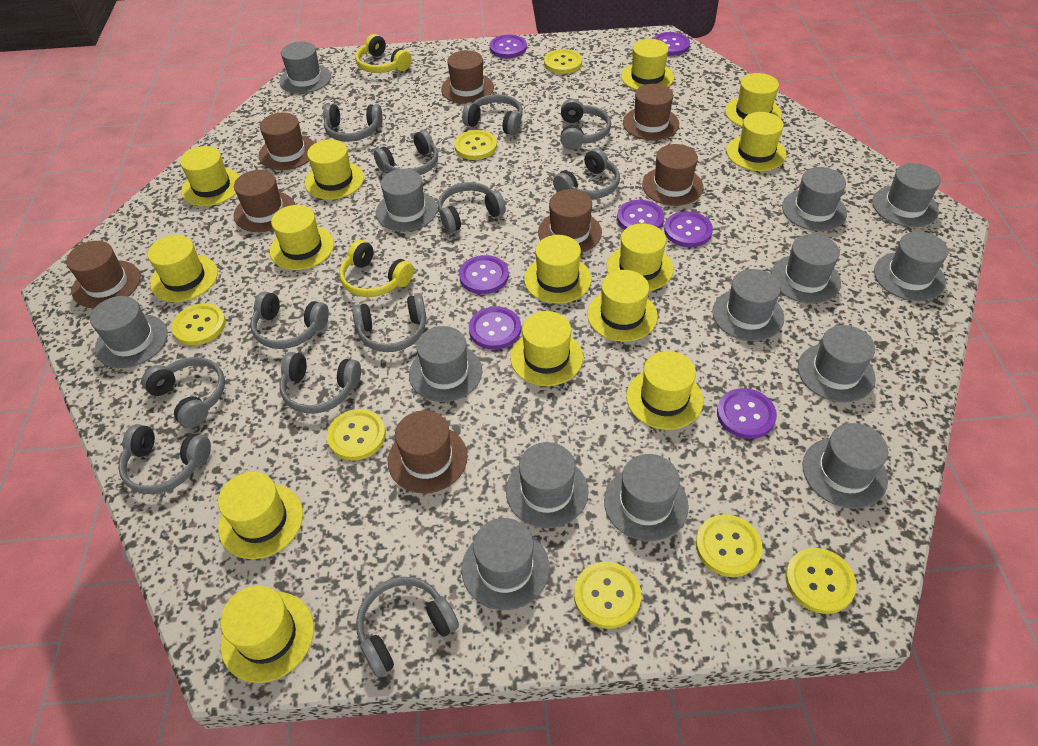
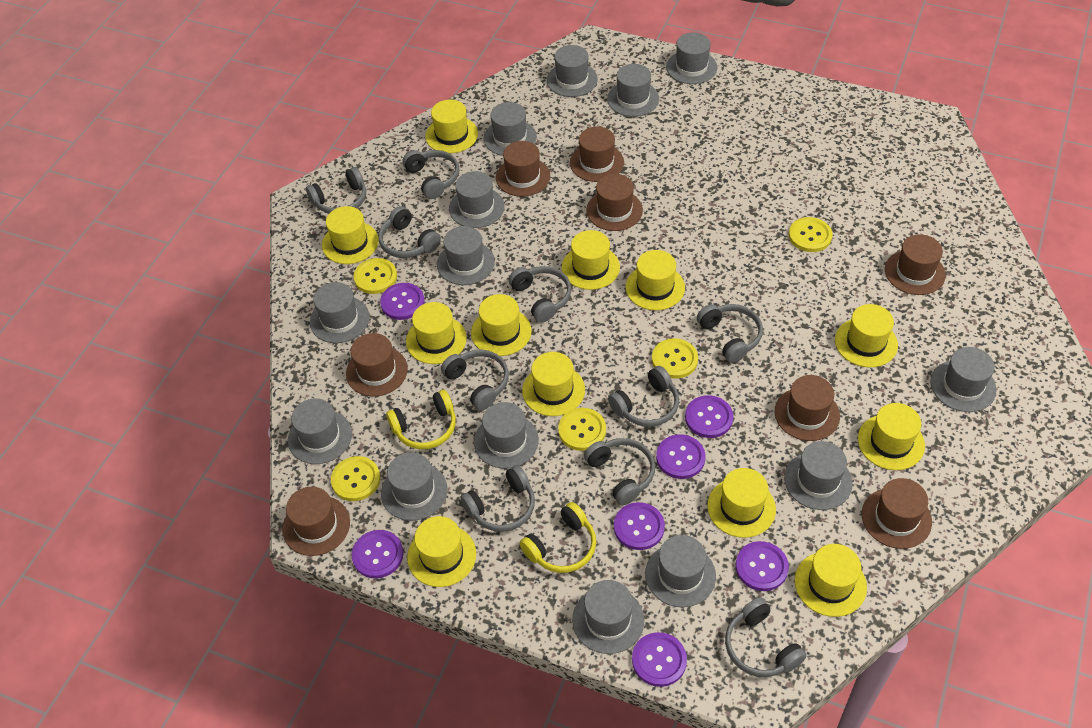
grey headphones: [118,424,211,494] [141,357,225,428] [250,291,329,349] [280,352,361,414] [323,104,383,142] [352,294,427,352] [356,577,459,677] [374,130,438,175] [438,182,506,233] [462,94,523,135] [553,148,620,199] [561,99,611,150] = 12 -> [306,167,366,214] [378,206,441,258] [402,150,459,199] [441,350,509,410] [461,465,535,532] [509,266,571,322] [584,438,655,506] [608,366,679,427] [697,304,763,363] [725,598,807,677] = 10
yellow button: [172,303,226,346] [327,409,386,461] [454,130,497,160] [544,49,582,74] [574,562,642,629] [696,515,763,577] [785,548,856,614] = 7 -> [331,456,380,501] [353,258,397,294] [558,408,606,451] [652,338,698,378] [789,217,833,252] = 5
yellow hat: [148,235,218,302] [180,146,240,206] [218,472,303,559] [220,586,314,683] [270,205,334,270] [305,139,364,200] [510,311,583,386] [524,235,591,304] [587,270,658,342] [607,223,674,291] [621,39,674,90] [626,351,703,430] [725,73,782,127] [727,112,786,171] = 14 -> [322,206,379,264] [406,302,467,364] [407,516,476,587] [425,99,478,153] [471,294,532,356] [522,352,585,416] [562,230,620,290] [625,250,685,310] [707,468,776,538] [795,544,867,617] [835,304,898,367] [858,403,925,470] = 12

